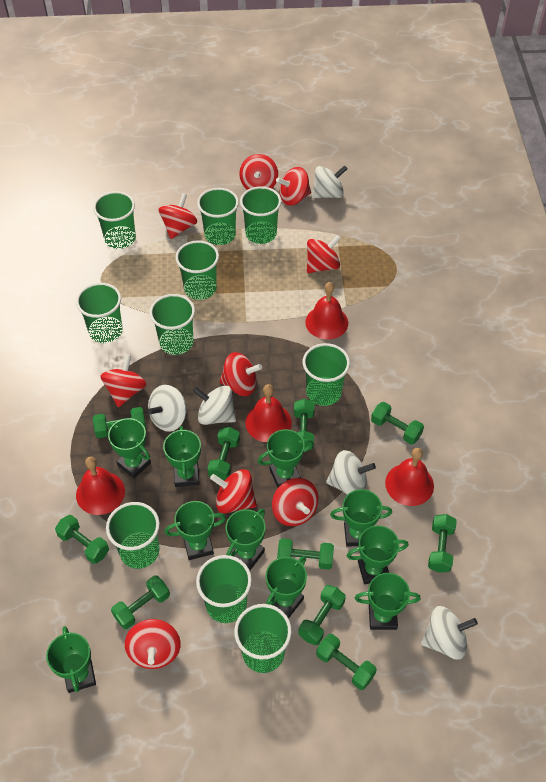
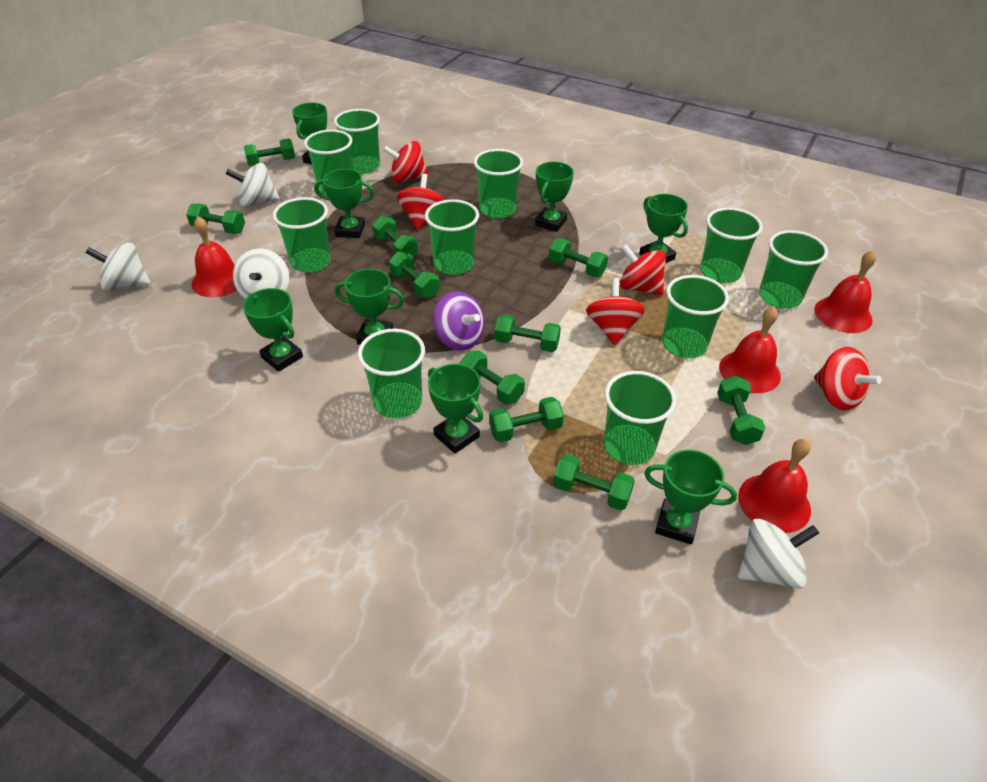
green trophy: [46,626,96,693] [108,418,151,479] [163,426,201,487] [164,501,226,560] [226,509,266,570] [257,429,313,487] [266,556,307,619] [330,489,392,547] [347,525,408,584] [355,573,420,630] = 10 -> [243,288,303,372] [292,103,327,164] [314,169,374,238] [335,269,404,345] [428,364,483,454] [535,162,574,232] [639,194,688,263] [644,450,737,544] = 8
purple spinning top: none = 0 -> [433,291,485,351] = 1
red spinning top: [101,354,147,407] [125,619,181,669] [159,193,197,239] [210,469,257,513] [219,352,262,396] [239,154,278,190] [272,478,318,526] [276,167,311,206] [307,235,341,273] = 9 -> [383,141,429,183] [397,173,444,229] [586,278,645,345] [620,244,666,295] [814,347,882,411] = 5
white spinning top: [147,385,186,432] [193,385,236,425] [312,165,347,198] [326,450,376,495] [421,606,478,660] = 5 -> [85,243,150,291] [226,163,279,207] [233,248,289,299] [738,519,819,589] = 4

